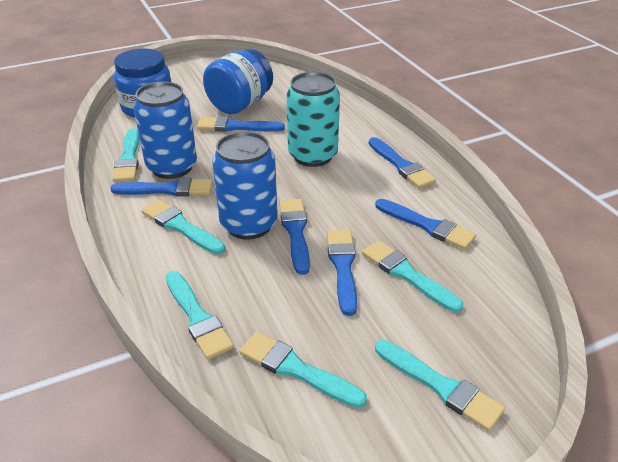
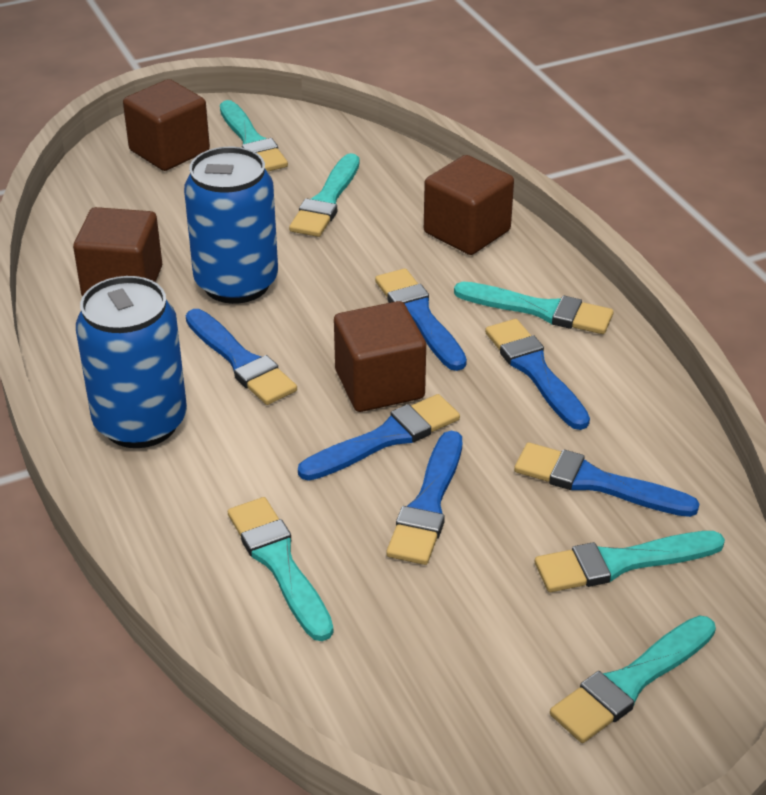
blue jar: [114,49,172,118] [203,49,273,114] = 2 -> none = 0
brown cube: none = 0 -> [73,207,162,296] [123,79,210,171] [334,301,426,412] [424,155,514,255] = 4
turquoise can: [287,72,340,167] = 1 -> none = 0

